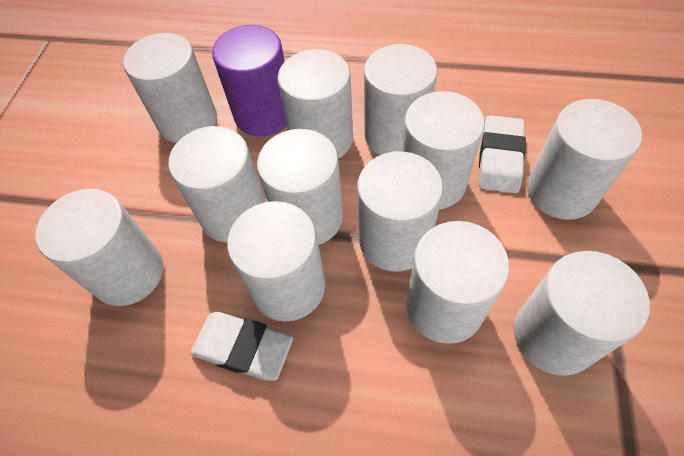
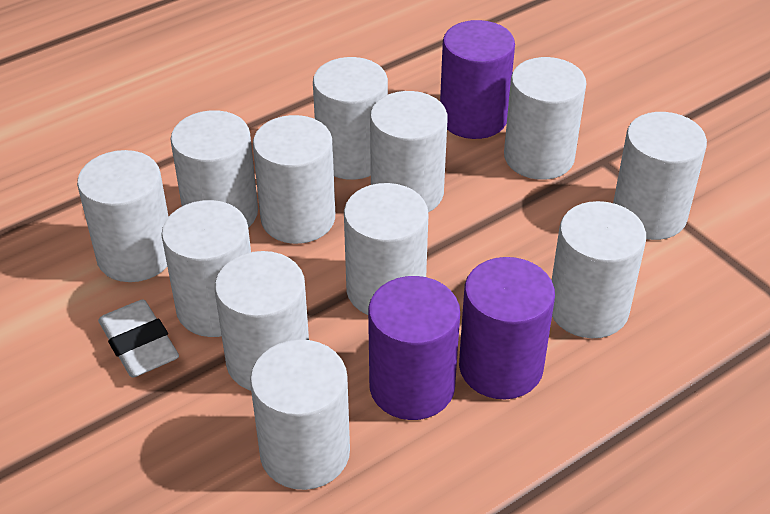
purple cylinder: [212,25,287,136] = 1 -> [368,276,460,420] [440,20,515,139] [459,257,555,399] = 3
white eraser: [190,312,293,381] [479,115,526,193] = 2 -> [98,300,179,377] = 1

